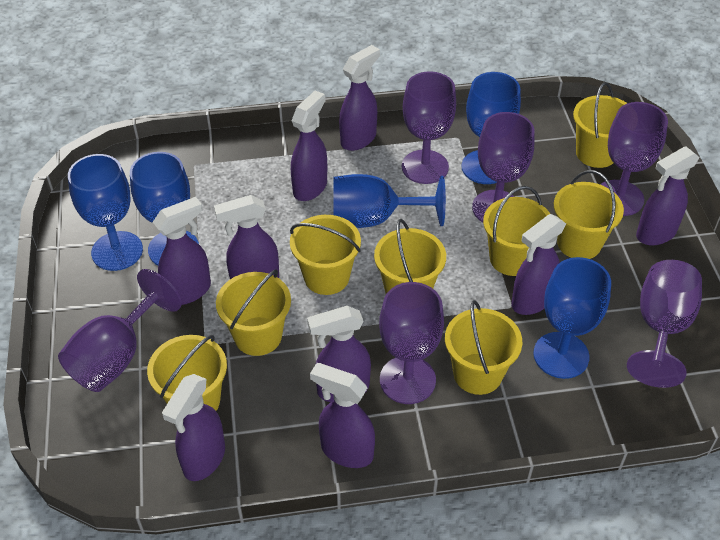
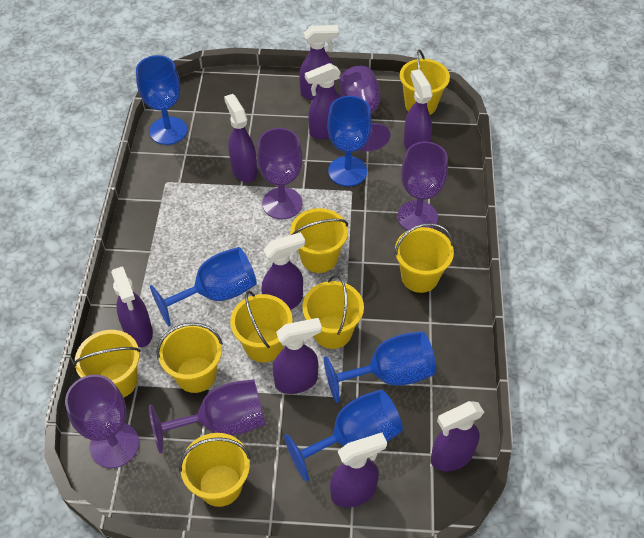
purple goblet: [58,269,182,392] [379,282,444,404] [402,71,456,184] [472,112,535,222] [600,102,668,216] [627,260,702,388] = 6 -> [65,374,139,468] [149,379,265,453] [257,128,303,219] [340,66,390,151] [397,142,448,231] = 5

